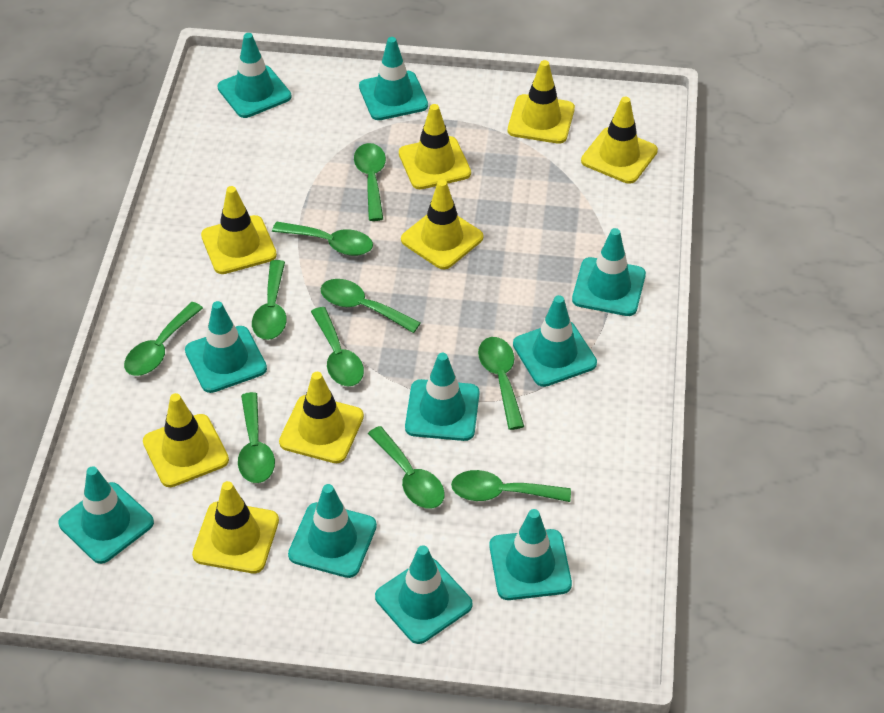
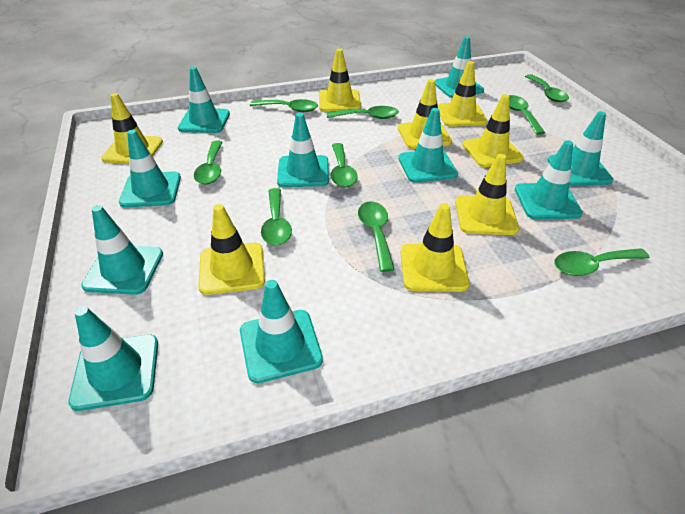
green spoon: [124,302,203,376] [238,392,275,483] [252,260,287,340] [272,222,373,256] [311,307,364,386] [321,279,421,333] [354,143,386,221] [368,426,445,509] [451,470,571,502] [478,337,524,430] = 10 -> [194,141,223,185] [250,99,318,112] [261,188,292,245] [327,106,399,119] [331,143,358,187] [358,201,395,272] [509,95,545,135] [525,74,569,102] [554,248,650,276] = 9

